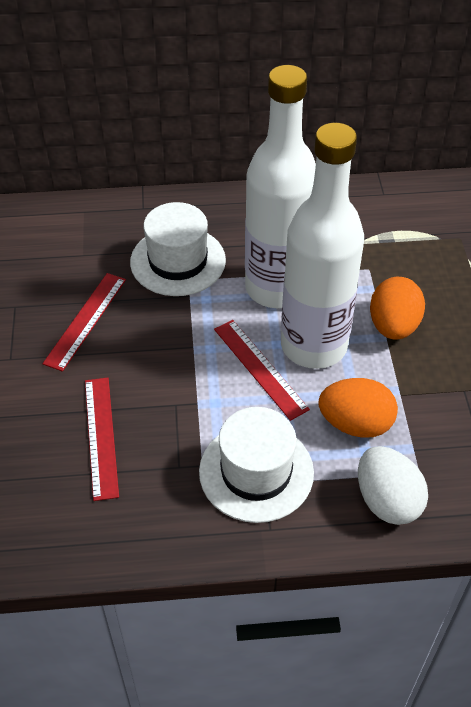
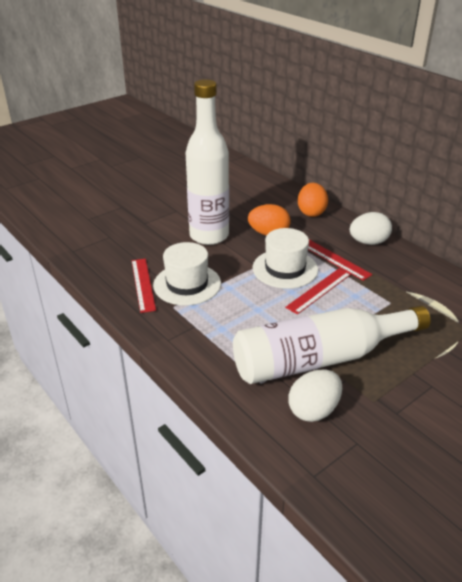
white egg: [358,446,428,525] = 1 -> [288,369,342,422] [350,212,392,245] = 2

